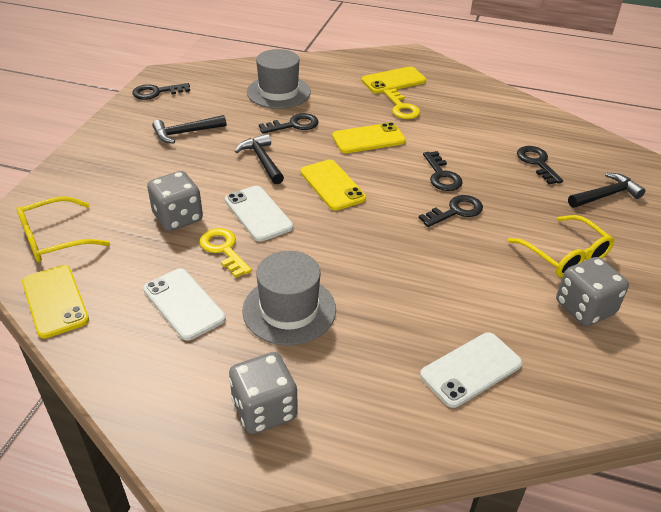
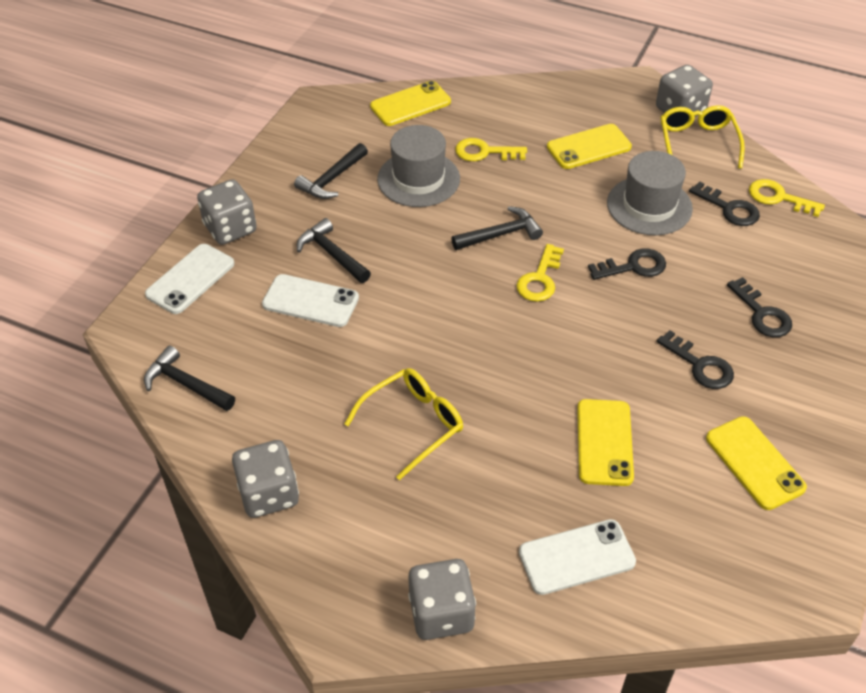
black hammer: [152,115,226,143] [235,134,284,184] [568,173,646,208] = 3 -> [144,345,235,411] [294,143,368,199] [297,218,371,283] [451,206,543,250] = 4
black key: [132,83,190,100] [259,113,319,134] [419,195,483,227] [423,151,462,191] [517,146,563,184] = 5 -> [588,248,666,280] [657,330,734,389] [689,181,760,226] [727,277,792,337] = 4
grey dice: [147,171,203,231] [229,352,298,434] [556,257,629,326] = 3 -> [197,179,257,245] [232,440,299,518] [408,559,476,640] [656,65,713,117] = 4
yellow key: [199,228,252,278] [383,88,420,119] = 2 -> [455,138,527,161] [517,244,564,302] [749,179,825,217] = 3

